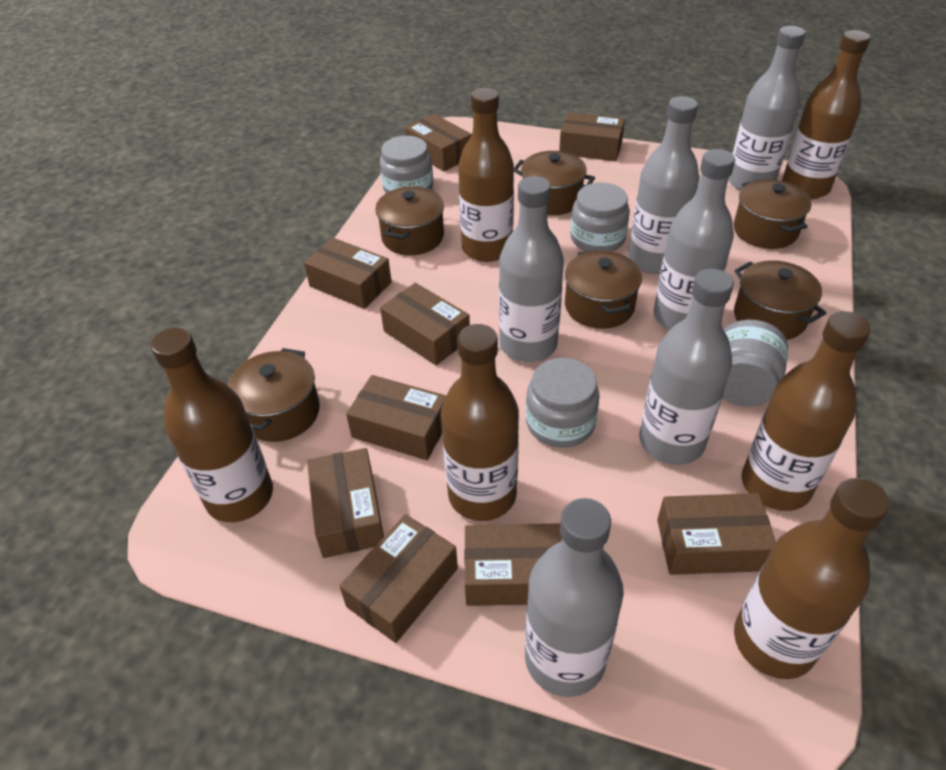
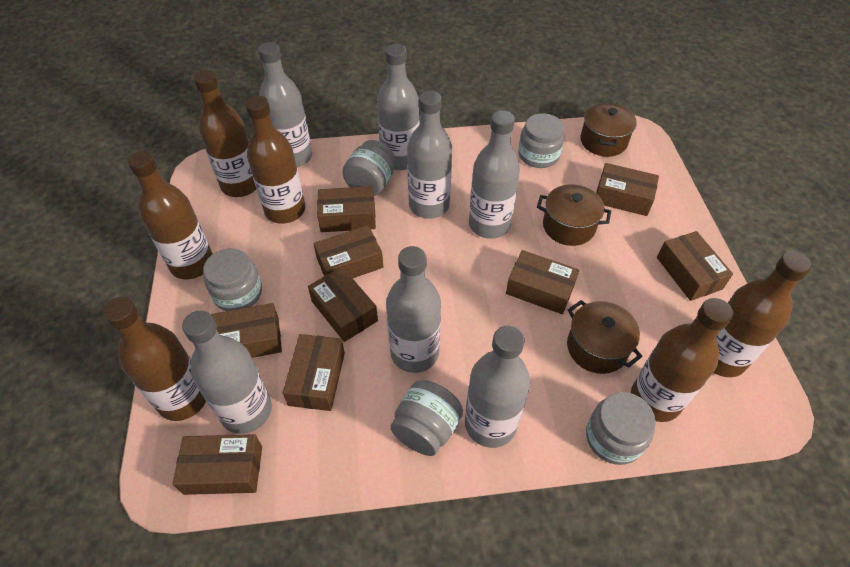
brown pot: [228,348,320,442] [375,186,444,255] [514,151,595,215] [565,249,642,329] [734,180,812,249] [734,260,826,340] = 6 -> [537,184,611,246] [567,300,643,374] [580,102,637,157] = 3
grey bottle: [499,176,564,362] [525,498,624,697] [629,96,699,274] [639,269,734,465] [654,149,735,330] [728,26,806,191] = 6 -> [182,311,272,434] [258,42,312,167] [377,44,420,170] [386,246,441,373] [407,91,452,219] [465,326,530,448] [469,110,520,239] = 7
grey jar: [380,136,433,193] [526,358,600,448] [570,182,630,251] [723,319,788,407] = 4 -> [203,249,262,311] [342,140,396,196] [390,380,463,456] [518,113,564,168] [586,392,656,465] = 5

